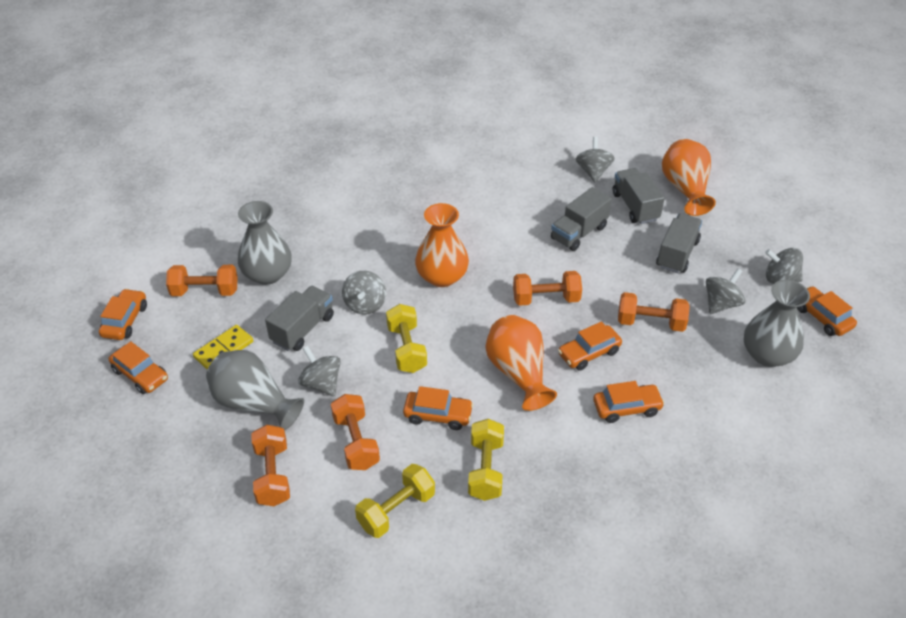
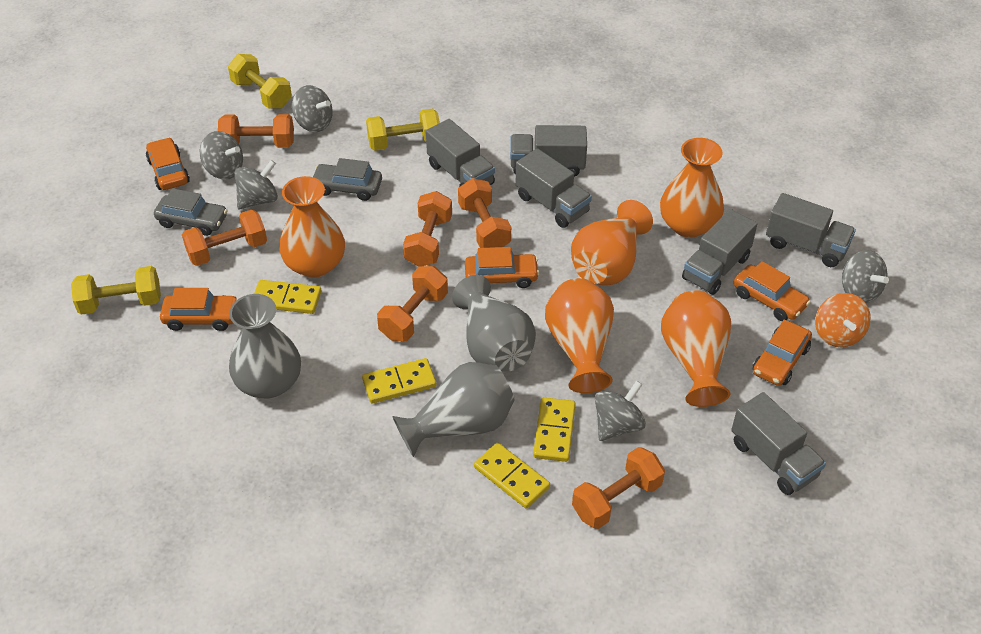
grey car: none = 0 -> [154,188,228,236] [313,158,382,201] = 2
grey truck: [265,286,334,351] [551,187,612,251] [612,168,665,224] [656,213,702,273] = 4 -> [426,119,495,187] [510,125,587,177] [516,148,592,228] [682,209,757,295] [731,392,826,495] [766,193,856,267] = 6
orange car: [99,289,147,340] [109,341,168,394] [403,386,474,430] [558,321,622,371] [593,381,665,423] [797,286,857,336] = 6 -> [146,137,190,190] [160,288,238,331] [465,247,540,288] [733,261,810,321] [752,320,812,386] = 5
orange dumbbell: [166,265,238,296] [251,425,290,506] [331,394,380,470] [513,271,582,306] [618,292,690,332] = 5 -> [182,210,267,266] [218,114,294,148] [377,266,448,341] [403,191,452,267] [458,178,511,248] [572,447,665,529] = 6
orange spinning top: none = 0 -> [815,293,871,347] = 1
orange vase: [415,203,469,287] [485,315,557,411] [662,139,716,216] = 3 -> [279,176,345,278] [545,278,614,393] [571,200,653,285] [660,138,724,238] [661,290,731,407] = 5
yellow domino: [193,325,253,370] = 1 -> [254,280,322,314] [362,358,436,404] [474,443,550,509] [533,397,576,462] = 4

